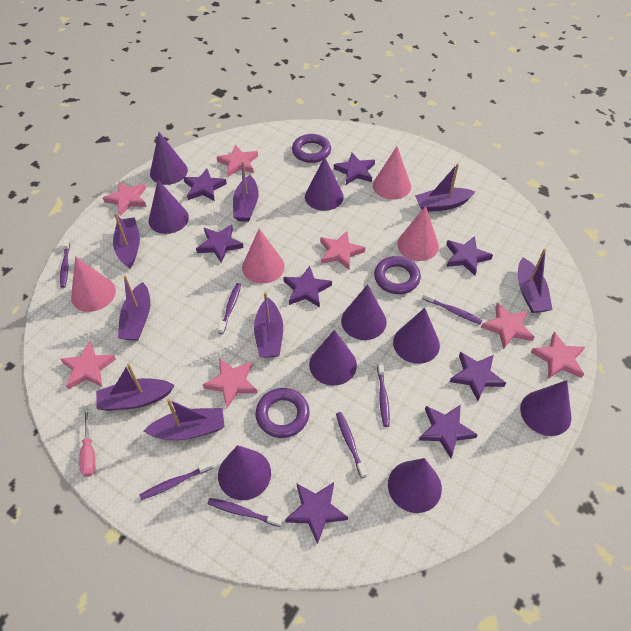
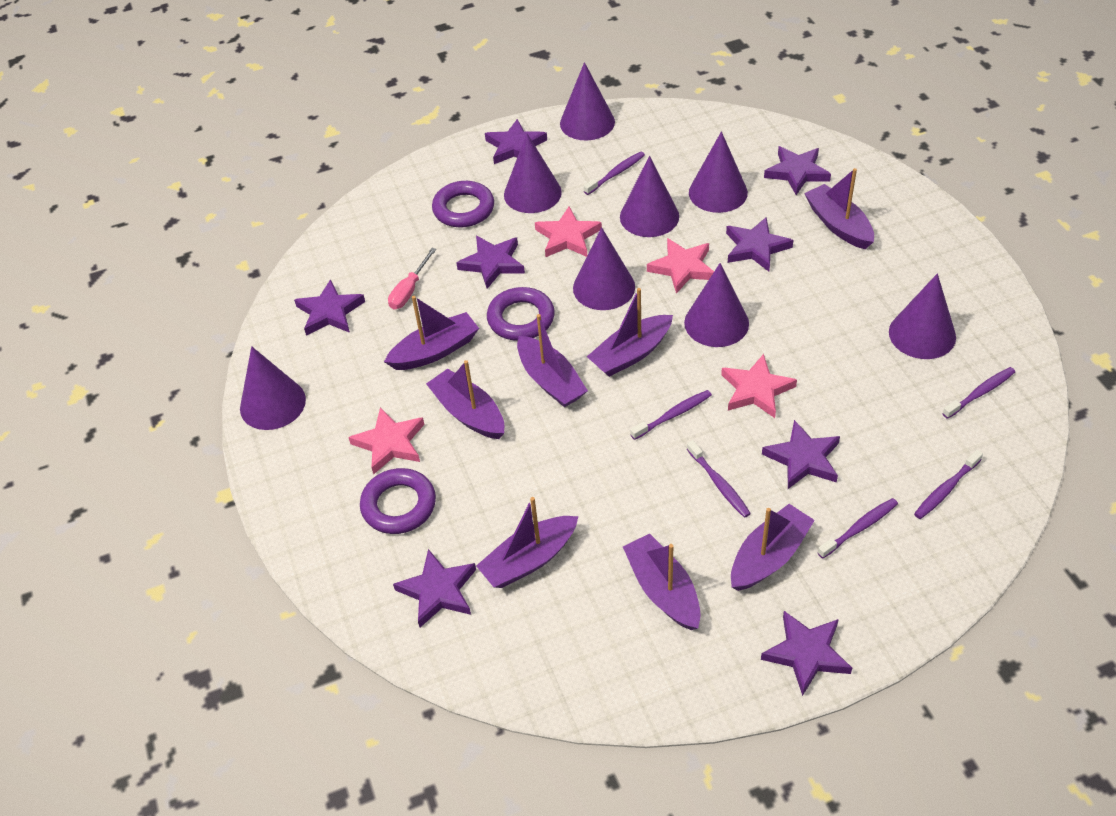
pink cone: [71,256,116,312] [242,229,285,284] [373,146,411,200] [397,206,439,261] = 4 -> none = 0
pink star: [60,341,116,390] [103,181,146,216] [203,358,258,408] [217,145,258,177] [320,231,365,270] [481,303,534,349] [531,332,585,379] = 7 -> [348,407,425,475] [535,206,602,257] [647,238,714,294] [721,354,797,418] = 4
purple cone: [149,180,189,234] [150,132,188,185] [218,445,271,500] [305,157,344,211] [309,330,357,386] [341,284,386,340] [388,458,442,513] [393,308,440,364] [520,380,572,436] = 9 -> [240,346,306,430] [504,134,562,213] [560,62,615,140] [573,227,635,310] [620,156,679,237] [684,263,749,347] [689,131,748,213] [889,273,956,359] = 8
purple toothbrush: [60,238,70,288] [139,461,213,500] [208,498,282,527] [218,283,241,334] [336,412,367,478] [377,362,390,427] [422,292,482,324] = 7 -> [584,152,645,195] [630,390,712,440] [687,440,751,518] [817,498,898,558] [914,450,983,519] [942,367,1015,419] = 6

